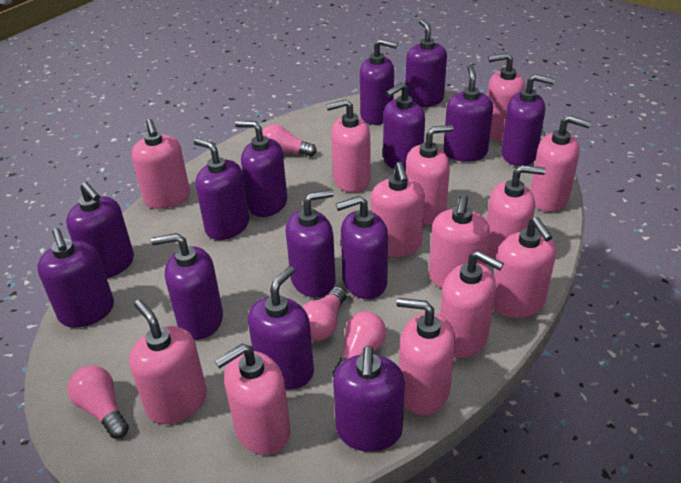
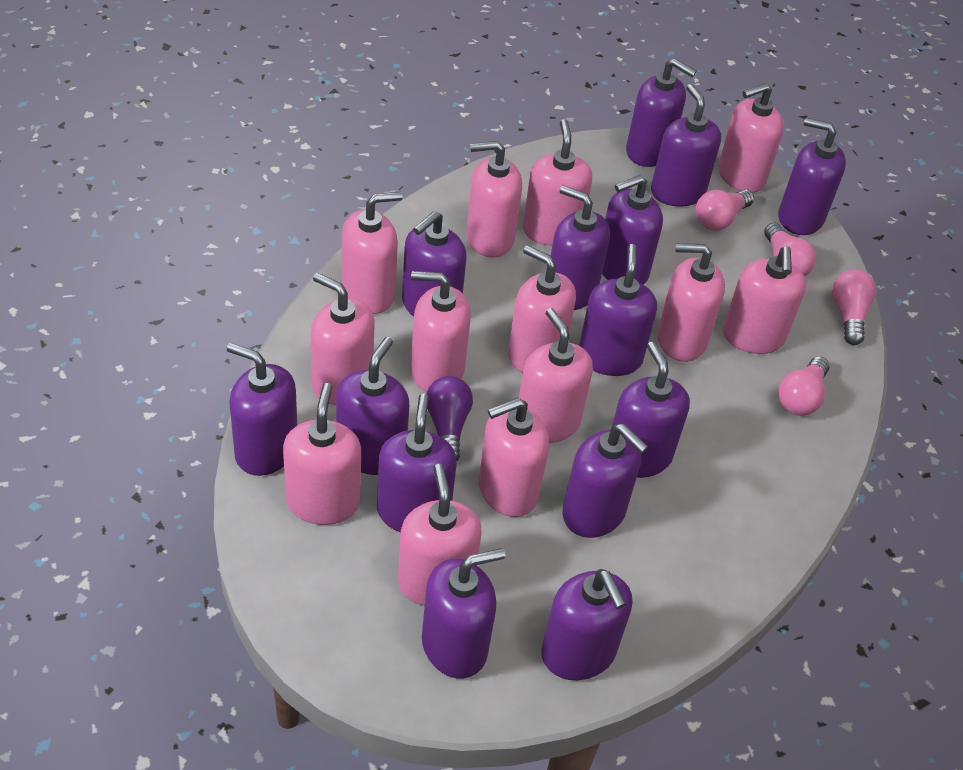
purple light bulb: none = 0 -> [426,376,473,461] = 1

